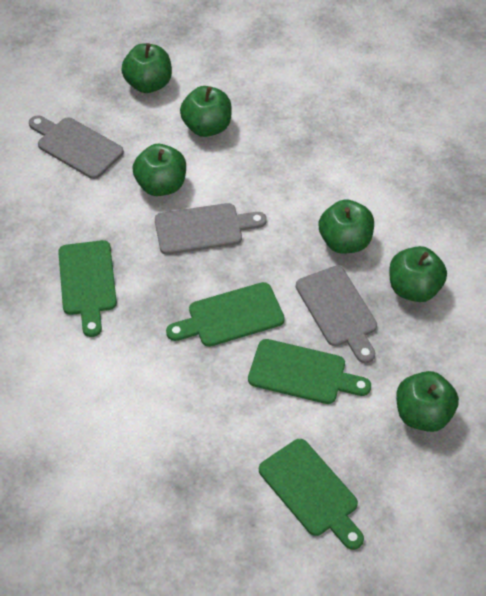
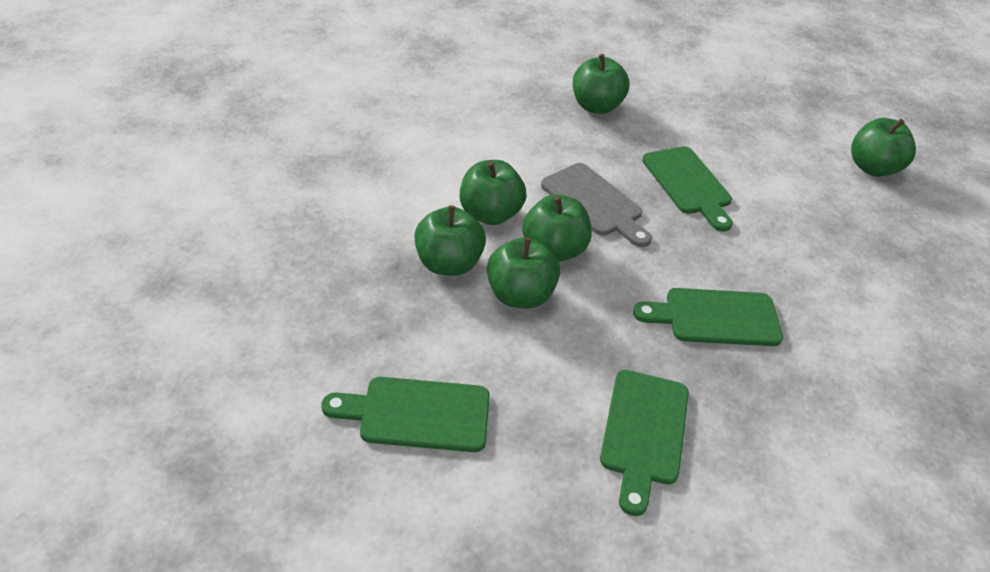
grey cutting board: [29,116,124,179] [155,203,267,255] [296,266,377,363] = 3 -> [541,163,652,247] = 1

